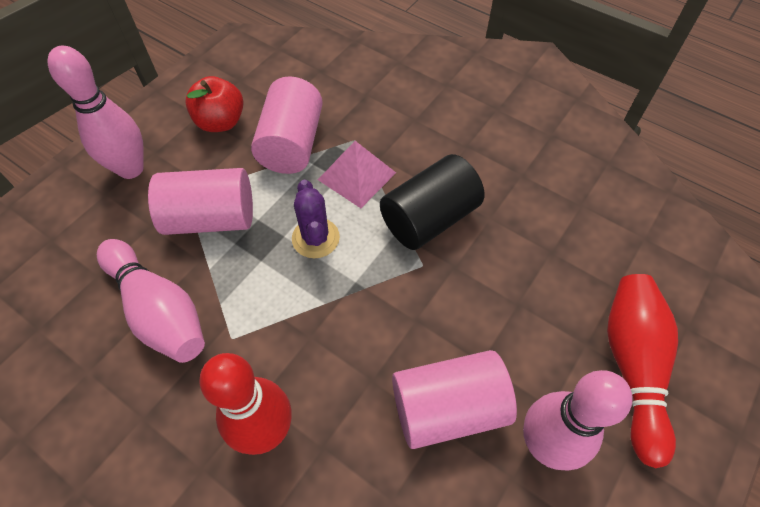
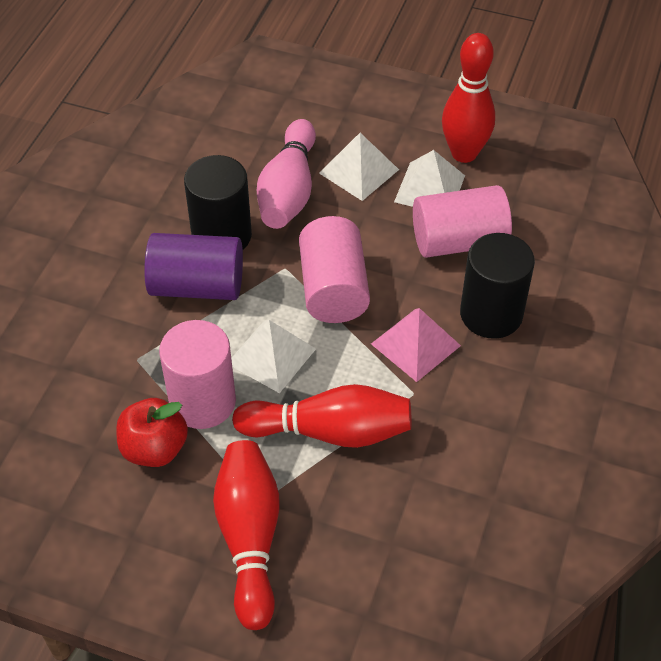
black cylinder: [380,154,484,250] = 1 -> [184,155,252,250] [460,233,535,339] = 2
pink bowling pin: [48,46,144,179] [97,239,205,363] [523,370,633,470] = 3 -> [257,119,316,229] = 1
purple cactus: [292,180,340,258] = 1 -> none = 0
purple cylinder: none = 0 -> [144,233,243,300] = 1
red bowling pin: [199,353,292,455] [607,274,678,468] = 2 -> [213,440,279,630] [232,384,411,448] [442,33,495,163] = 3
white pyramid: none = 0 -> [231,320,316,393] [319,133,399,201] [394,150,465,207] = 3

